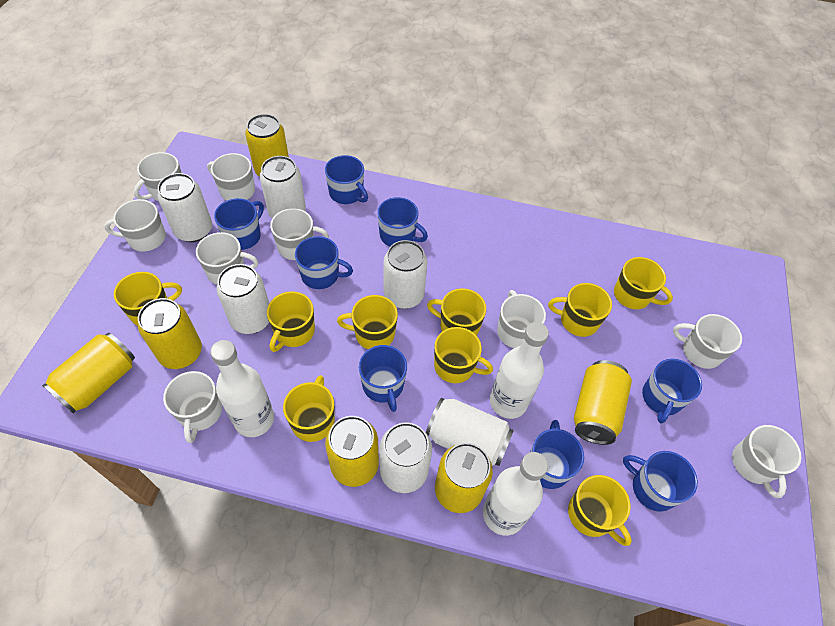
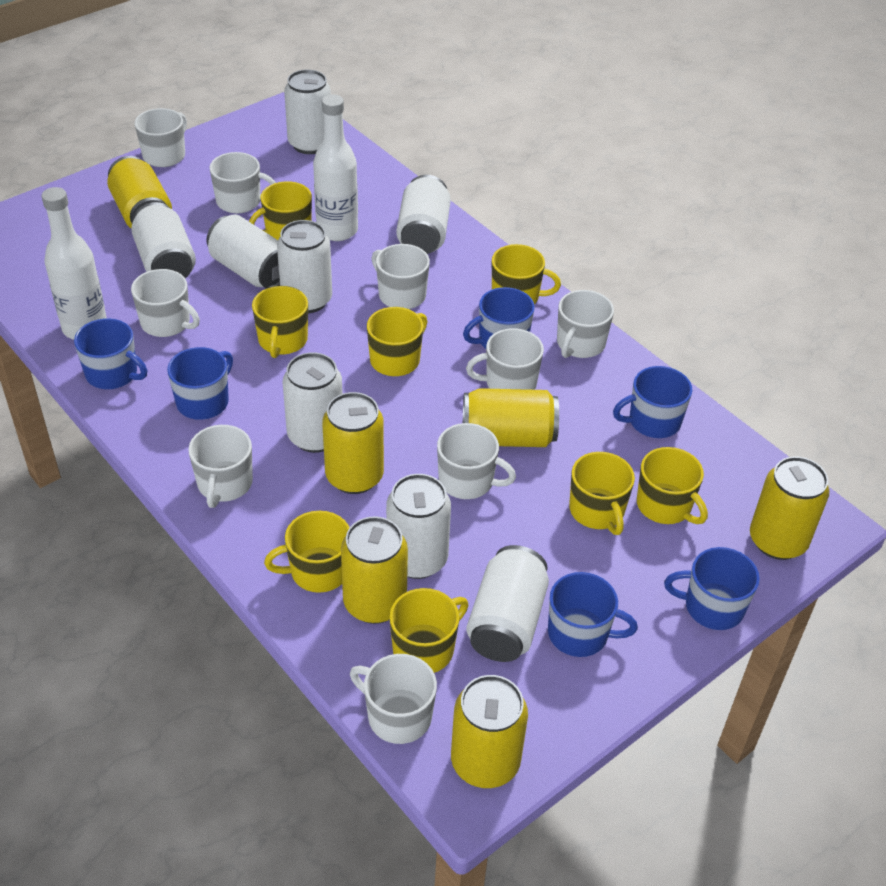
blue mug: [214,198,264,250] [295,236,353,289] [325,155,368,204] [359,345,407,412] [377,197,428,246] [530,420,584,489] [623,451,698,512] [642,359,702,423] = 8 -> [74,318,147,389] [167,347,233,420] [463,287,535,349] [548,572,638,657] [613,366,692,438] [664,547,760,630] = 6
white bottle: [210,340,274,437] [483,452,548,536] [490,322,549,419] = 3 -> [42,187,107,340] [313,94,358,241] = 2
white can: [157,173,212,242] [216,264,269,334] [260,156,306,219] [379,422,432,493] [384,240,428,309] [426,397,514,466] = 6 -> [131,202,196,279] [206,215,280,289] [277,220,332,313] [283,352,343,453] [284,69,331,154] [386,474,451,579] [396,175,451,254] [466,545,549,662] = 8
yellow mug: [114,272,182,326] [267,291,315,352] [283,375,335,442] [337,295,398,349] [427,288,486,336] [434,327,493,383] [548,283,612,337] [568,475,632,546] [614,257,673,309] = 9 -> [249,181,312,240] [252,286,308,358] [264,511,350,593] [367,307,428,376] [389,588,469,673] [492,244,561,304] [569,452,635,535] [637,447,708,524] = 8

